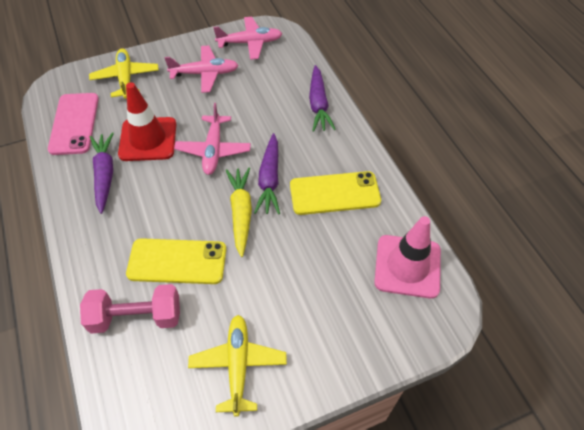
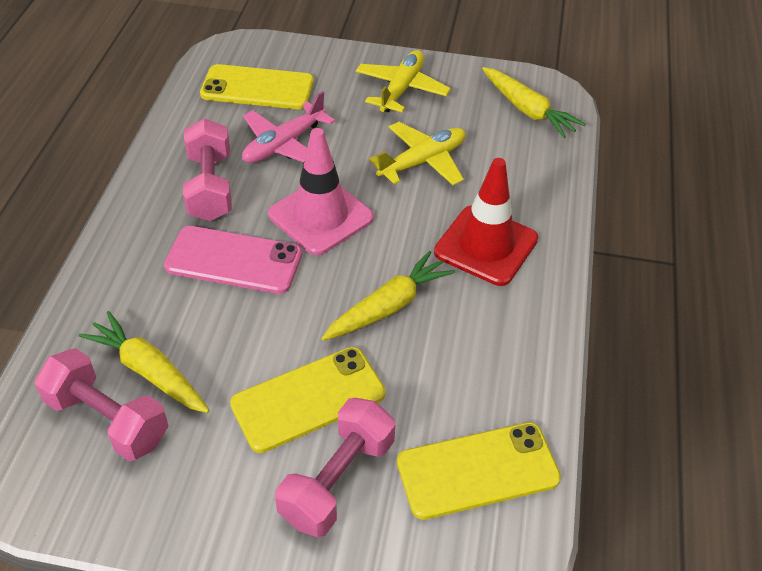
pink dumbbell: [80,284,180,334] = 1 -> [35,348,168,461] [183,119,232,221] [275,398,395,537] = 3
pink plane: [164,45,238,93] [174,103,251,175] [213,17,282,60] = 3 -> [242,91,335,163] = 1
purple carrot: [90,132,114,214] [254,133,280,214] [309,65,336,132] = 3 -> none = 0
yellow carrot: [226,168,252,257] = 1 -> [78,311,210,413] [321,251,455,341] [482,67,585,138] = 3
yellow phone: [126,238,226,284] [290,171,381,215] = 2 -> [200,64,314,109] [230,347,385,453] [397,422,561,520] = 3

